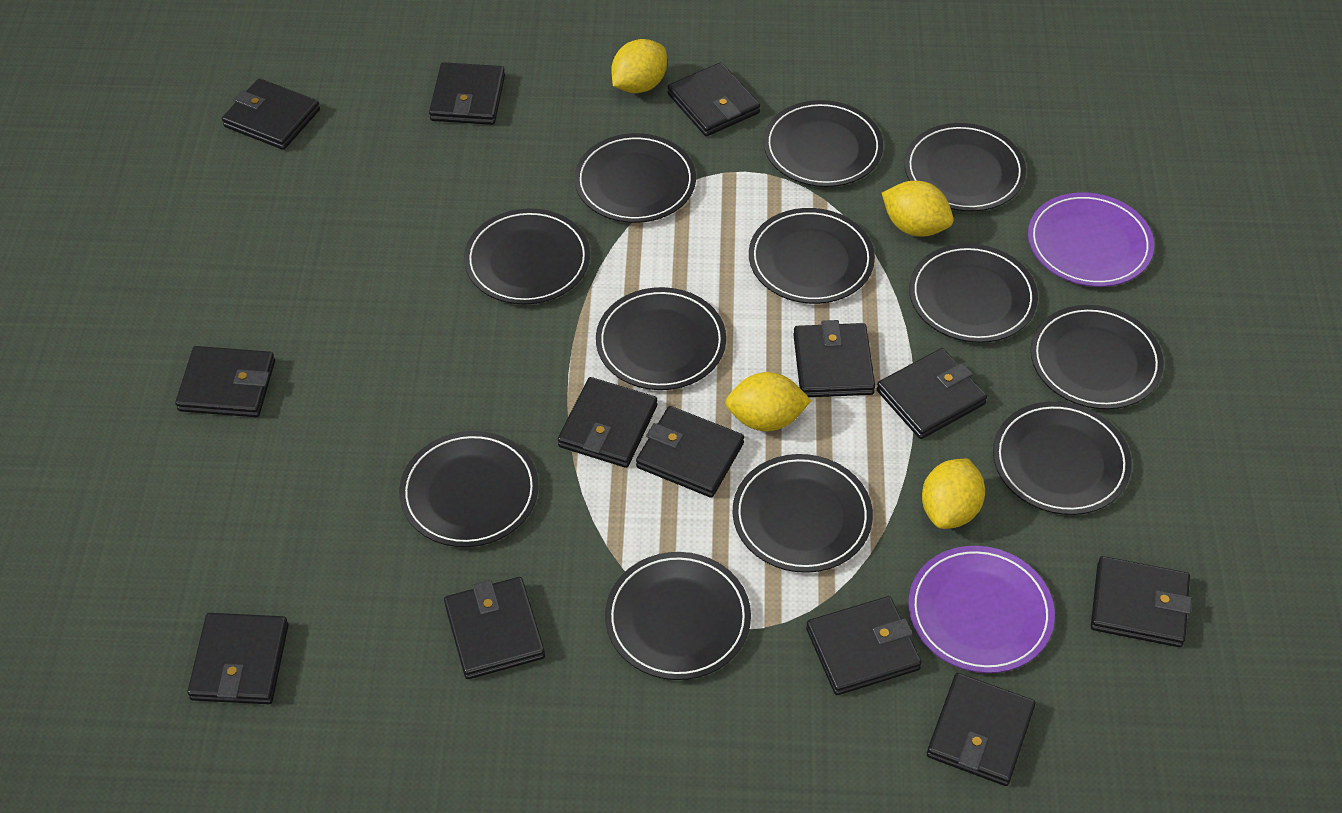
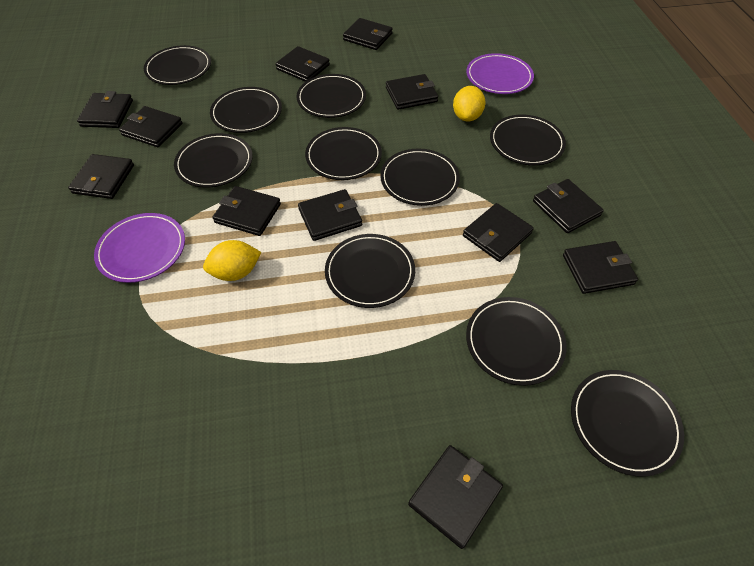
black plate: [399,431,539,547] [464,208,590,305] [574,133,696,223] [596,287,726,390] [605,552,751,680] [733,454,873,573] [749,208,875,304] [764,100,883,187] [904,123,1026,211] [909,244,1038,343] [993,401,1132,515] [1031,305,1164,409] = 12 -> [144,45,211,85] [174,133,253,188] [210,87,282,133] [297,74,366,118] [305,127,382,180] [325,234,415,308] [380,149,460,206] [466,297,567,386] [490,115,566,165] [571,370,684,477] = 10
black wallet: [175,346,275,417] [187,613,289,704] [222,78,320,150] [429,62,505,125] [444,577,545,679] [558,377,657,468] [636,406,744,498] [668,62,760,136] [793,320,875,397] [806,596,922,695] [877,348,987,439] [927,673,1036,786] [1091,556,1192,647] = 13 -> [68,154,134,199] [77,91,133,128] [119,106,183,147] [212,186,281,236] [275,46,330,82] [298,189,362,241] [343,18,393,50] [386,74,438,110] [408,445,503,549] [463,203,534,262] [533,179,604,233] [563,241,638,294] = 12
yellow lemon: [612,39,667,93] [725,372,812,431] [882,181,954,237] [922,459,985,529] = 4 -> [203,240,261,281] [453,86,485,121] = 2

